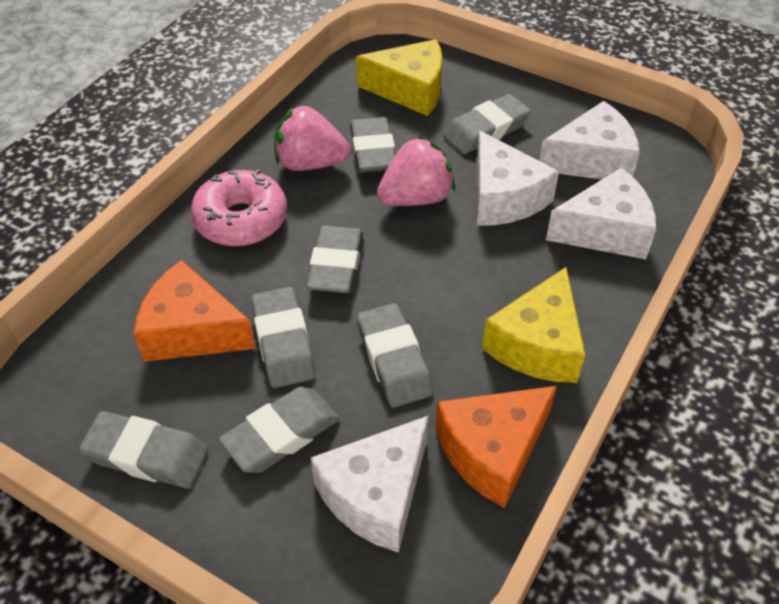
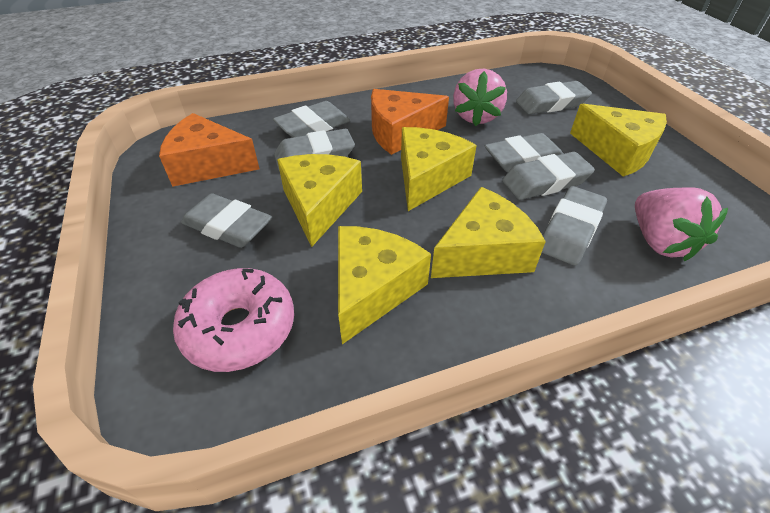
white cheese: [311,416,428,553] [476,130,559,226] [539,101,640,180] [546,167,656,259] = 4 -> none = 0
yellow cheese: [356,39,443,116] [482,267,585,383] = 2 -> [277,154,362,247] [338,226,431,344] [401,127,477,211] [431,187,546,278] [570,104,667,177] = 5

